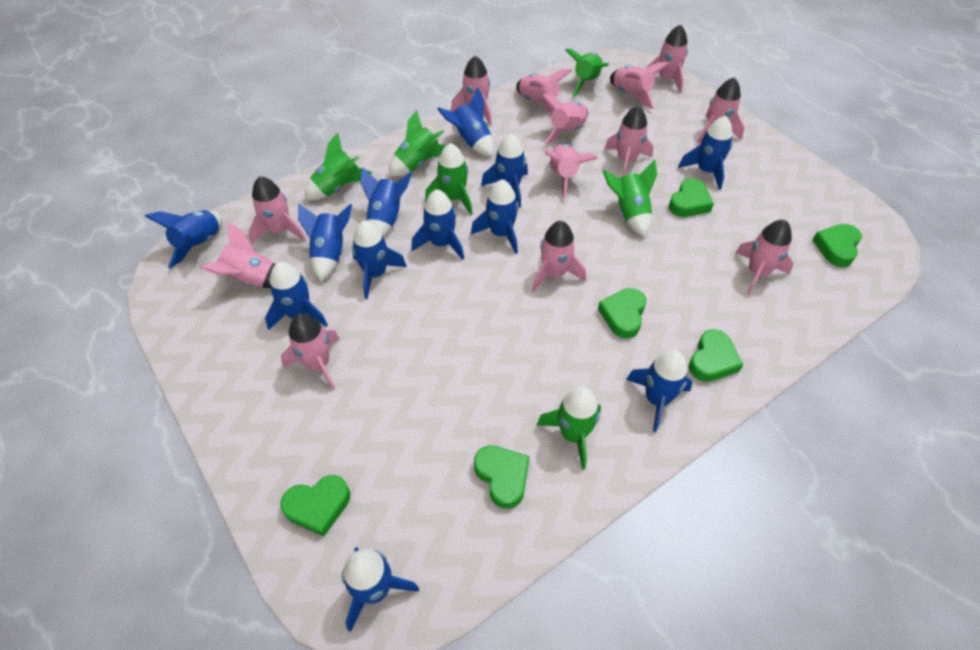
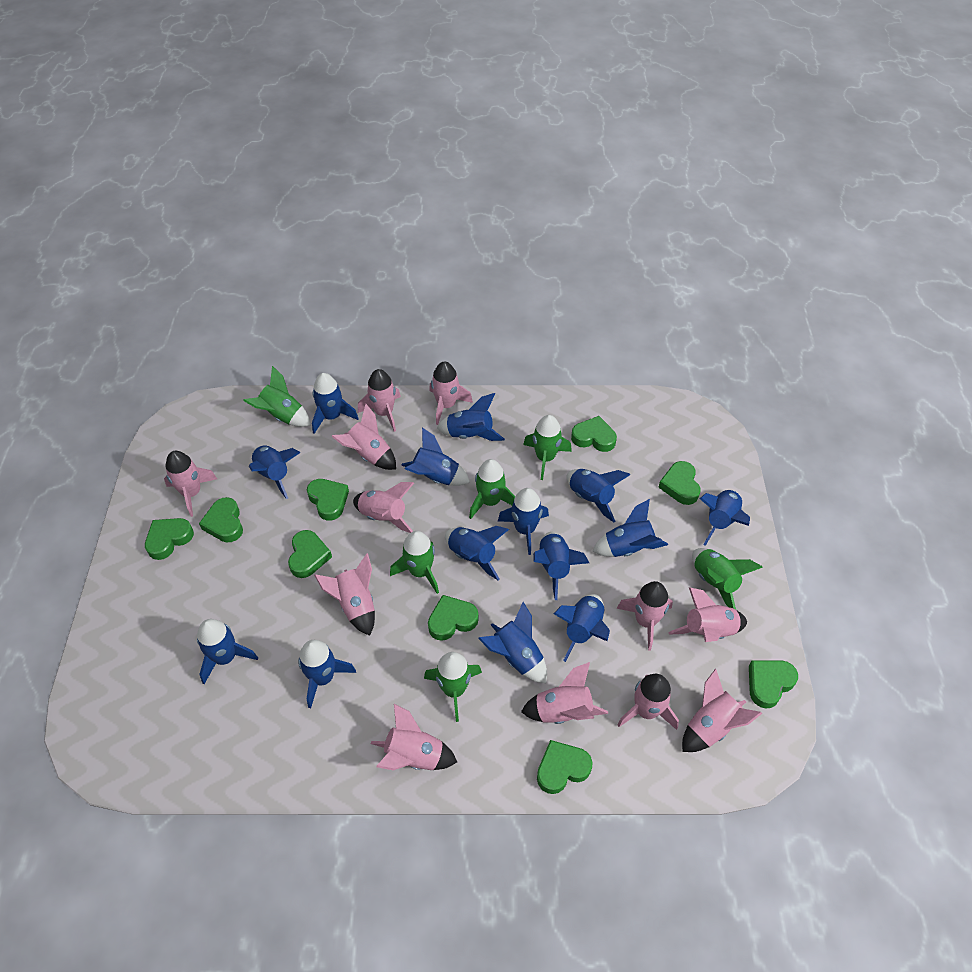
blue rocket: [145,210,223,269] [265,262,328,330] [298,203,352,281] [342,547,419,632] [352,221,407,299] [360,167,412,238] [411,189,464,260] [437,87,494,157] [471,179,519,254] [481,134,528,208] [626,350,693,432] [678,116,733,190] = 12 -> [197,619,258,684] [249,445,301,499] [298,640,356,708] [312,373,359,434] [401,427,470,486] [437,393,505,441] [445,526,509,580] [478,602,547,683] [498,488,549,555] [533,532,589,600] [554,594,610,662] [566,469,630,522] [592,499,668,557] [700,490,750,546] = 14
green heart: [280,475,350,536] [474,445,529,509] [598,288,646,339] [669,178,714,217] [689,329,743,382] [812,224,862,267] = 6 -> [145,518,194,560] [199,497,243,542] [288,530,332,578] [307,479,349,521] [428,595,479,641] [537,740,593,794] [571,416,617,452] [658,461,700,505] [749,660,798,709] = 9
pink rocket: [200,221,275,288] [249,176,306,244] [281,313,339,390] [451,56,492,125] [516,69,572,114] [532,221,586,292] [541,94,588,145] [545,144,598,199] [604,105,654,177] [610,62,669,109] [647,24,688,93] [697,77,745,144] [735,220,793,295] = 13 -> [164,451,217,517] [314,553,375,636] [331,404,396,470] [353,482,414,533] [358,369,401,432] [371,704,457,770] [429,361,473,425] [521,662,608,724] [616,581,673,650] [618,674,679,730] [669,587,747,642] [682,668,762,752] = 12

